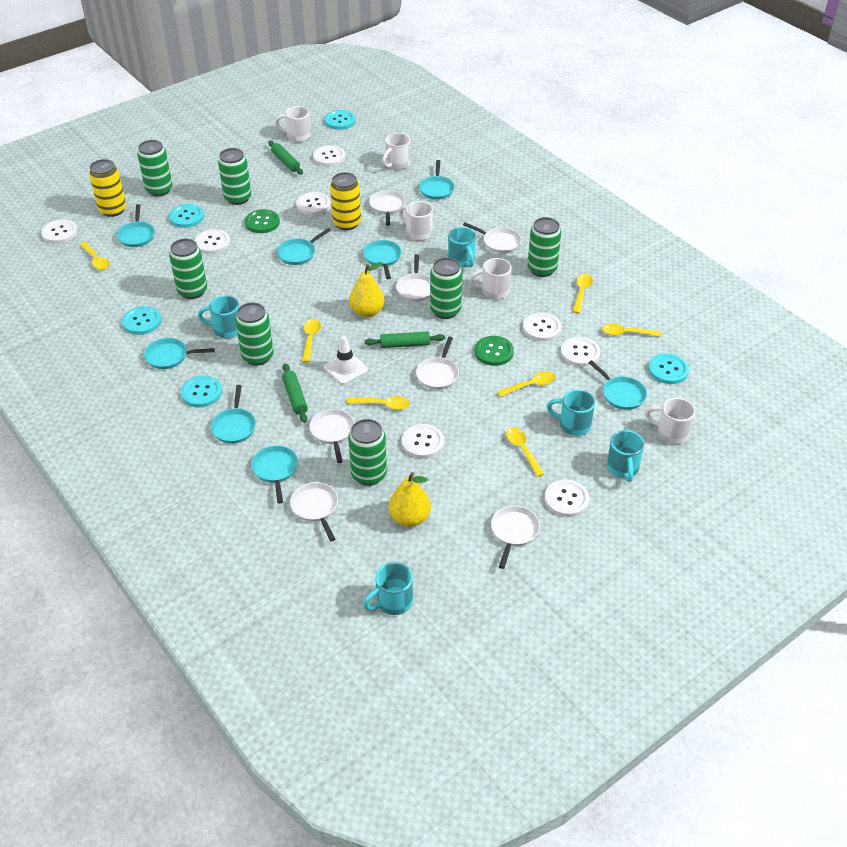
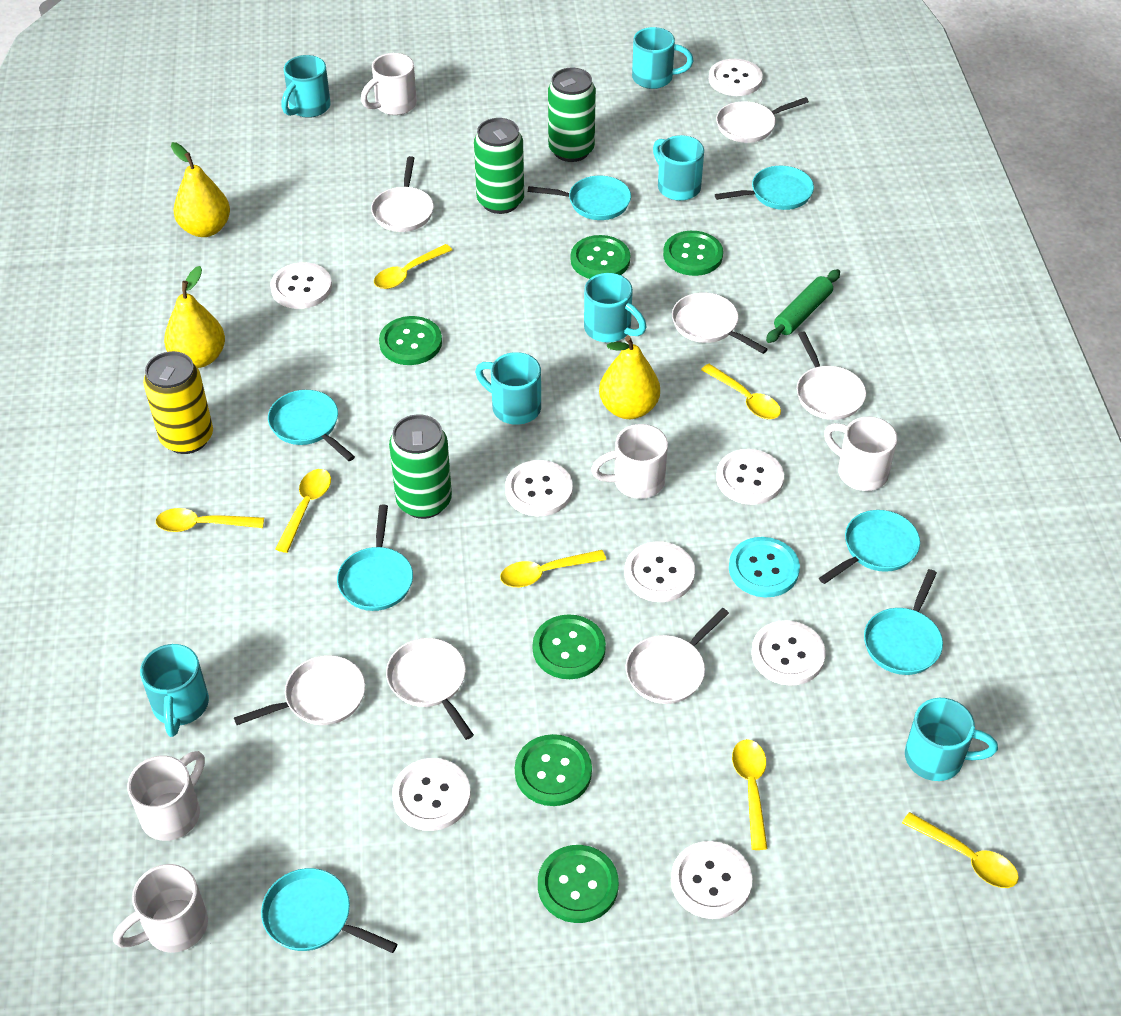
green button: [245,209,280,233] [475,336,514,366] = 2 -> [379,316,442,365] [515,734,592,806] [533,614,606,679] [538,845,619,923] [571,235,630,279] [663,231,723,276] = 6
green can: [137,140,173,196] [169,239,207,299] [218,148,251,205] [235,302,274,366] [348,419,387,486] [430,258,462,319] [528,217,561,277] = 7 -> [389,414,452,519] [474,118,524,214] [548,68,596,162] = 3
green rolling pin: [268,141,303,175] [282,363,308,423] [365,332,445,348] = 3 -> [766,269,840,343] = 1
turquoise button: [122,306,161,335] [169,204,204,228] [181,375,222,407] [325,110,356,130] [648,353,689,384] = 5 -> [729,537,800,597] = 1
turquoise mug: [198,296,239,338] [363,562,413,615] [448,227,476,267] [547,389,595,436] [606,430,644,482] = 5 -> [140,644,209,737] [281,55,331,118] [475,352,541,425] [584,273,646,342] [632,27,693,89] [653,135,704,201] [905,698,998,781] = 7
turquoise pan: [117,204,155,247] [144,338,215,369] [211,385,256,444] [251,445,298,504] [277,228,331,265] [363,240,401,279] [419,160,455,200] [589,360,647,410] = 8 -> [261,868,397,953] [268,390,355,461] [337,504,413,611] [528,176,631,220] [715,166,814,210] [819,510,920,584] [864,569,943,675] = 7
white traffic cone: [324,336,368,385] = 1 -> none = 0
yellow can: [89,159,126,217] [330,172,361,230] = 2 -> [143,351,213,454] = 1
yellow pear: [349,262,385,317] [388,472,431,527] = 2 -> [164,266,225,368] [171,142,230,237] [599,336,660,419] = 3

